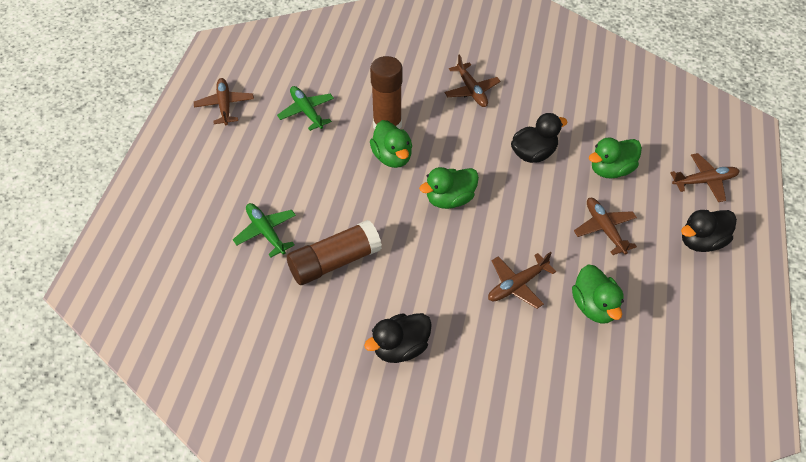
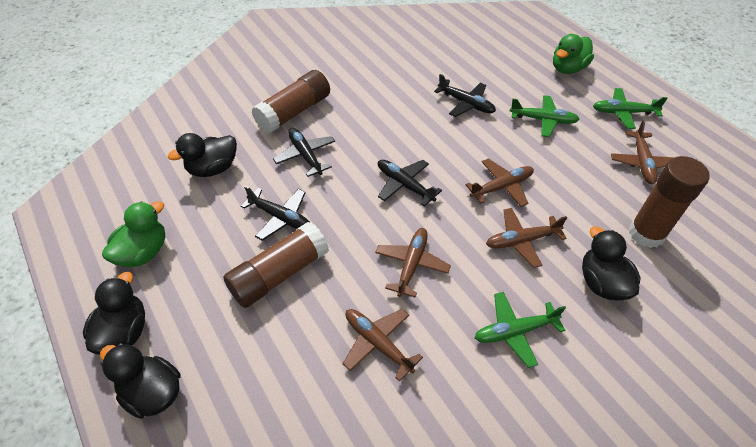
black duck: [364,313,432,363] [511,113,567,163] [681,210,737,252] = 3 -> [83,272,145,355] [100,343,180,419] [168,133,237,177] [582,227,641,300] = 4
black plane: none = 0 -> [241,186,310,241] [273,128,335,177] [378,160,442,206] [434,74,496,117] = 4
brown glue stick: [287,220,382,285] [370,56,402,129] = 2 -> [223,222,329,308] [252,70,330,134] [629,156,709,248] = 3
green duck: [370,120,412,168] [419,167,479,209] [572,264,624,324] [589,138,642,179] = 4 -> [102,201,165,267] [553,34,594,74] = 2
green plane: [233,203,296,257] [277,86,334,131] = 2 -> [475,292,566,368] [510,95,580,137] [593,88,668,129] = 3

